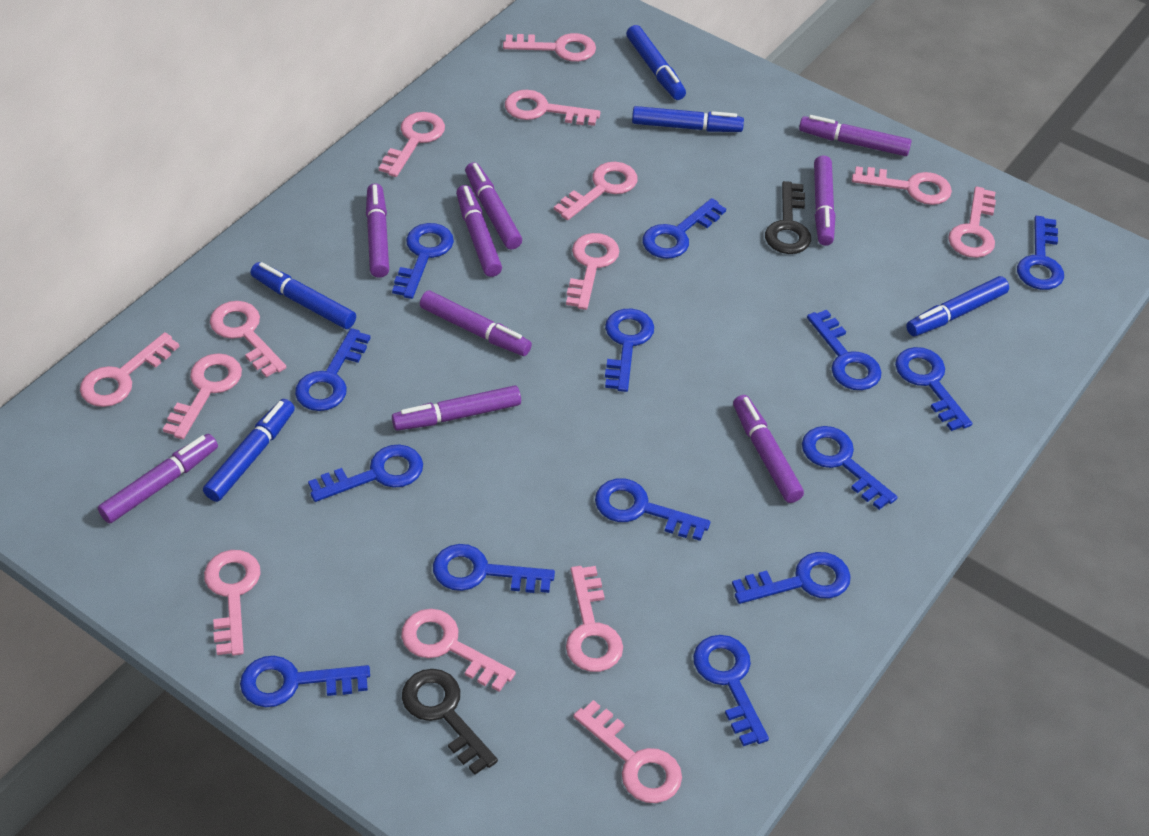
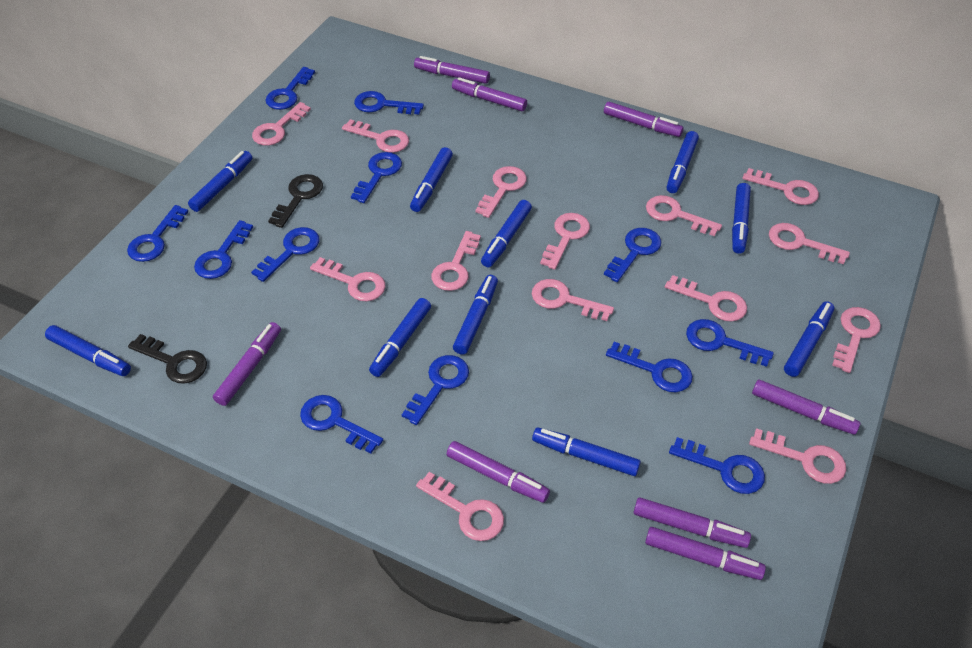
blue key: [240,656,370,707] [295,328,370,411] [308,444,423,502] [392,223,454,299] [433,544,555,593] [595,478,710,541] [605,309,654,392] [643,198,726,259] [693,635,769,746] [732,552,851,604] [802,426,897,510] [807,310,882,390] [895,347,972,431] [1017,216,1064,290] = 14 -> [127,205,188,262] [194,220,253,279] [251,227,319,282] [265,67,315,110] [300,395,383,453] [351,152,402,203] [354,91,424,114] [402,355,469,425] [604,228,661,282] [606,342,693,392] [669,437,765,494] [686,319,774,367] = 12
blue marker: [203,399,295,502] [251,262,356,329] [626,25,686,100] [632,106,744,132] [906,276,1009,336] = 5 -> [45,325,131,376] [188,151,252,212] [369,298,431,377] [410,147,453,212] [453,275,498,355] [481,200,532,267] [532,428,641,476] [667,131,699,193] [732,183,751,254] [784,301,834,377] = 10
purple marker: [98,434,218,524] [366,183,389,278] [392,385,521,431] [420,291,532,356] [456,185,502,277] [465,162,522,249] [733,395,804,503] [799,115,912,156] [814,155,835,246] = 9 -> [213,322,281,406] [414,56,490,84] [446,441,550,503] [452,77,527,111] [604,102,684,137] [634,497,751,548] [645,527,766,580] [752,379,860,435] = 8

